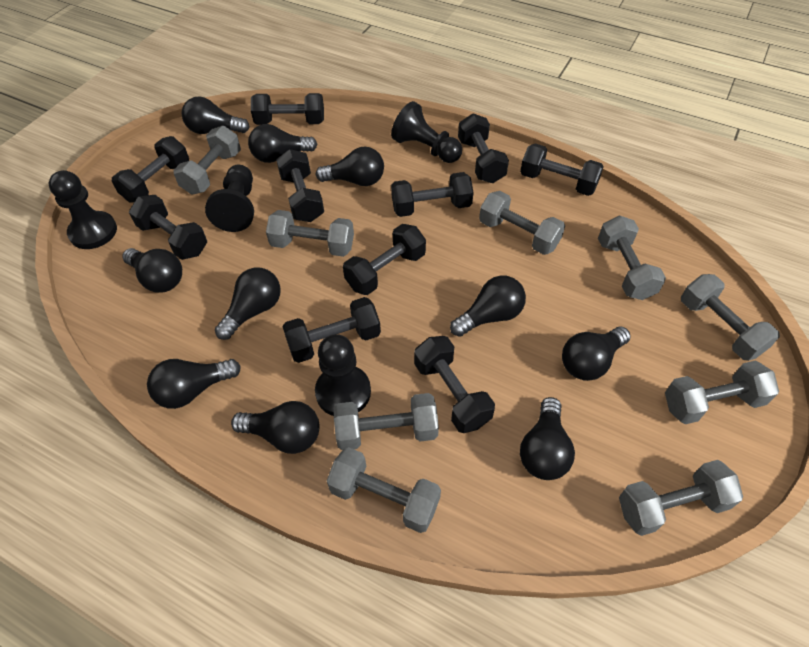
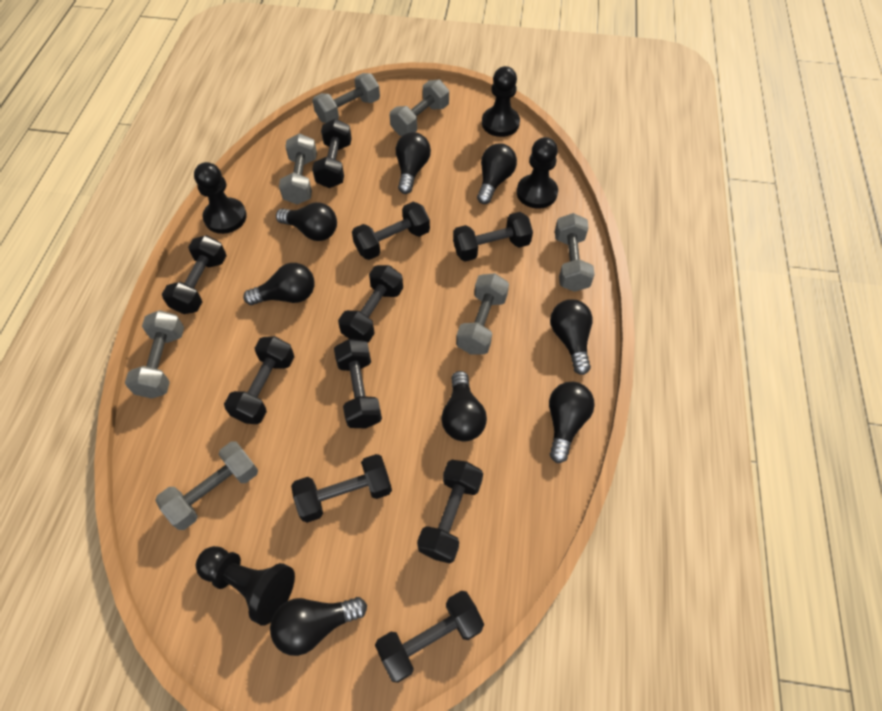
black light bulb: [122,248,182,293] [147,359,241,409] [182,97,250,134] [215,268,281,340] [231,401,319,454] [248,124,317,163] [316,146,384,186] [450,275,526,337] [520,397,575,480] [562,327,631,381] = 10 -> [243,263,314,305] [270,597,367,656] [276,202,337,241] [396,132,431,194] [441,371,487,441] [477,143,517,204] [549,382,595,463] [550,299,593,375] = 8
grey dumbbell: [173,126,241,194] [266,210,354,257] [327,447,441,533] [334,393,439,450] [479,191,565,255] [598,216,666,300] [619,460,743,536] [665,360,779,424] [681,274,780,361] = 9 -> [125,310,184,399] [155,441,258,530] [279,133,317,205] [312,73,380,123] [390,80,449,136] [456,273,509,355] [555,213,595,292] = 7

